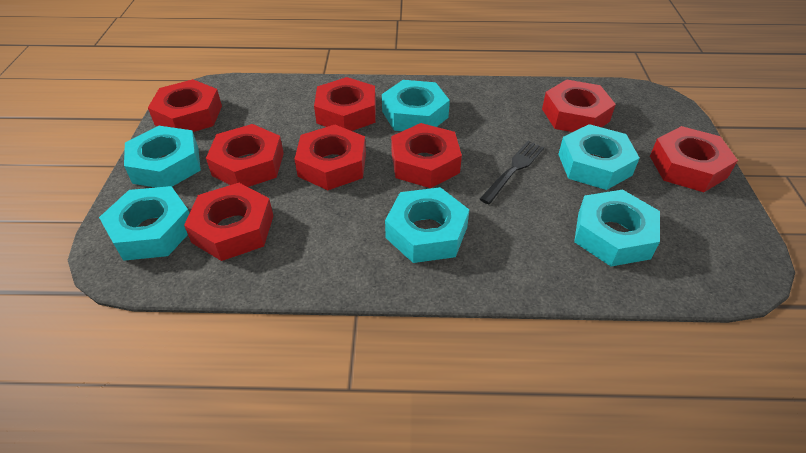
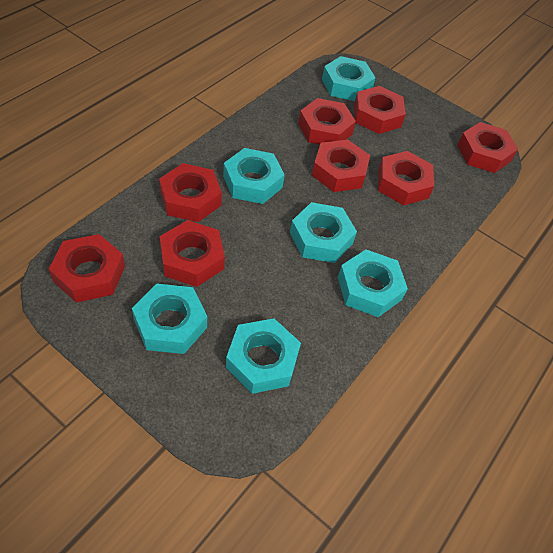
black fork: [480,141,544,204] = 1 -> none = 0

